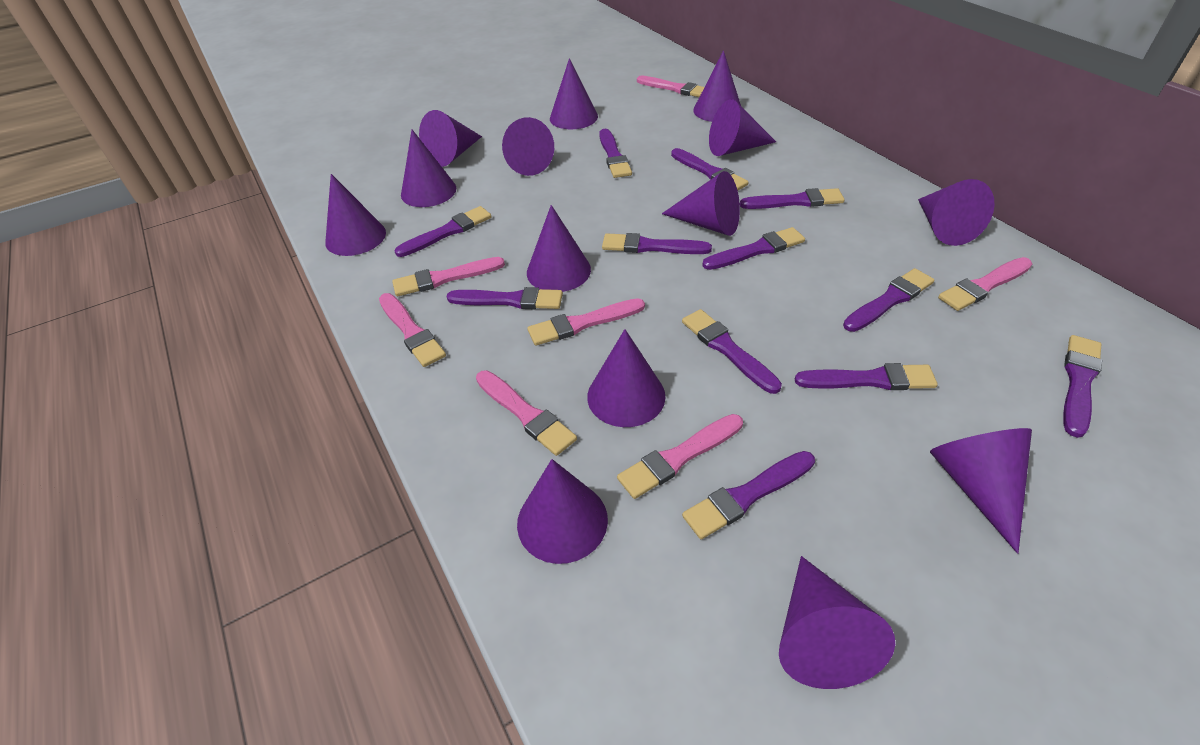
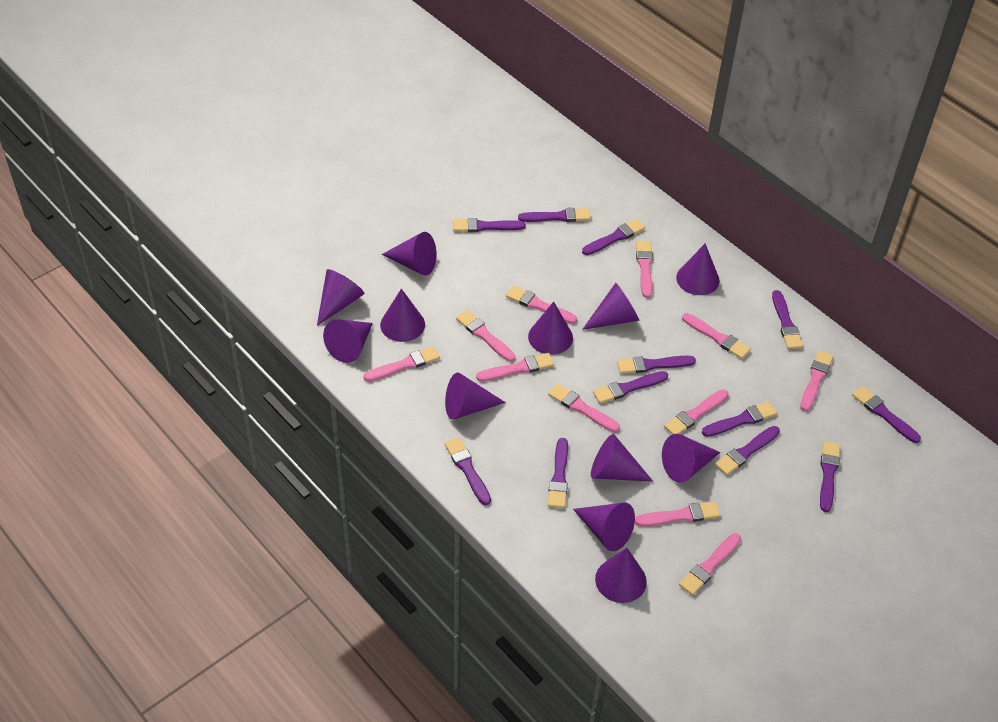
pink brush: [379,293,446,367] [392,257,505,296] [476,370,577,456] [527,298,645,346] [617,414,743,499] [637,75,704,97] [938,257,1032,311] = 7 -> [363,346,440,381] [456,310,515,362] [476,353,554,381] [506,286,577,324] [548,384,620,432] [635,501,720,526] [636,241,653,298] [664,389,729,435] [679,533,741,595] [682,313,751,359] [800,350,834,411] = 11
purple cone: [325,174,386,256] [401,130,456,207] [419,110,482,167] [502,117,554,176] [517,459,608,564] [527,205,591,292] [550,58,598,129] [587,329,666,427] [662,171,740,236] [693,50,741,122] [709,99,776,156] [779,556,895,689] [918,179,995,246] [930,428,1032,554] = 14 -> [317,269,365,326] [323,319,373,363] [380,289,425,342] [382,232,437,276] [445,372,506,420] [528,302,573,355] [573,503,635,551] [582,283,639,330] [591,434,653,482] [595,548,647,603] [662,434,721,483] [676,244,720,295] = 12

